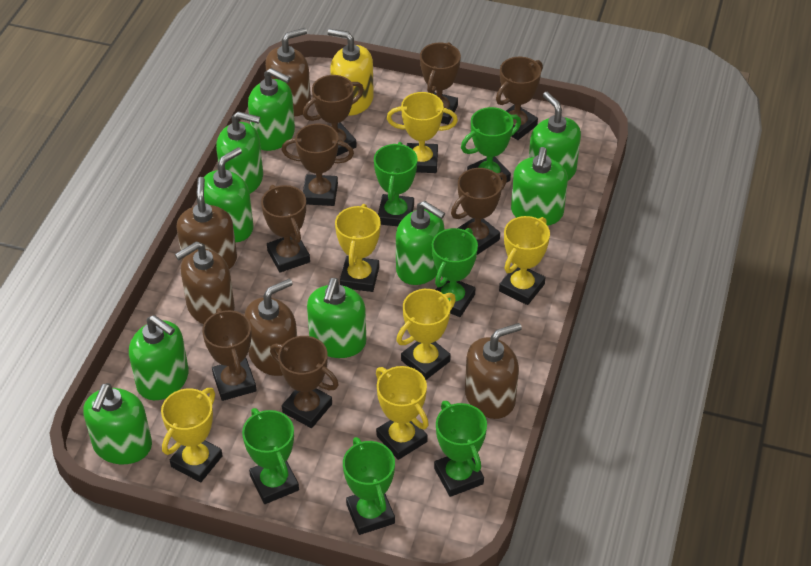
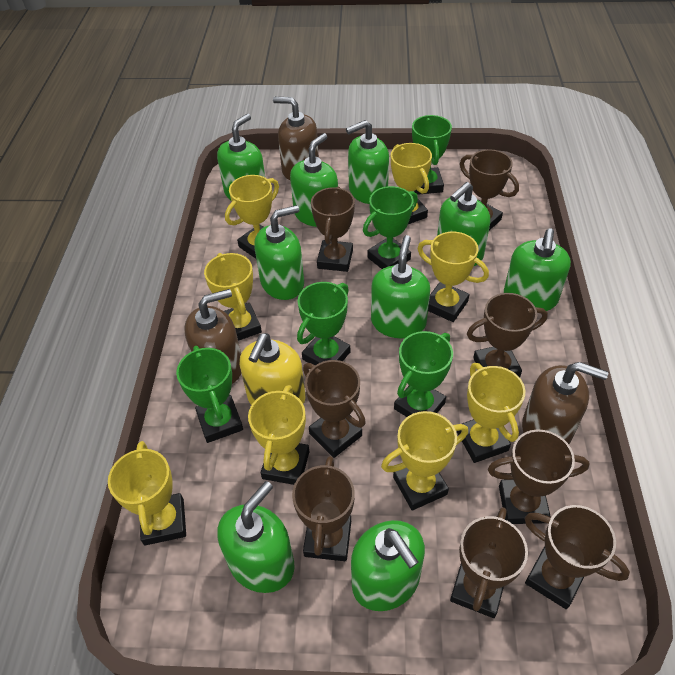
brown soap dispenser: [175,242,235,324] [176,177,237,269] [245,279,297,376] [265,28,311,117] [465,323,522,419] = 5 -> [184,289,241,384] [273,97,319,180] [522,362,609,444] = 3
green trophy: [242,408,299,504] [343,437,395,535] [374,142,417,226] [432,228,478,317] [434,401,487,497] [461,107,521,183] = 6 -> [176,346,243,443] [297,282,350,365] [363,186,418,269] [394,331,453,417] [412,115,452,195] = 5
yellow trophy: [161,388,223,482] [335,204,381,292] [376,366,429,460] [387,92,458,173] [396,289,456,380] [499,216,550,305] = 6 -> [108,441,186,545] [204,253,262,341] [225,175,279,259] [248,385,309,485] [381,411,468,510] [391,143,432,224] [417,232,489,322] [457,363,526,463] = 8

